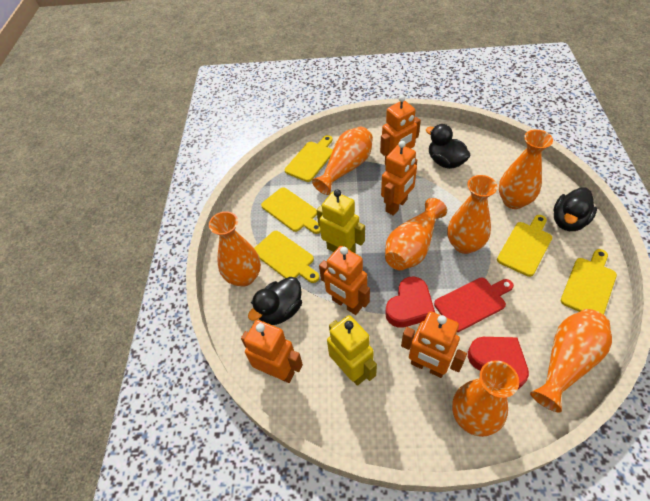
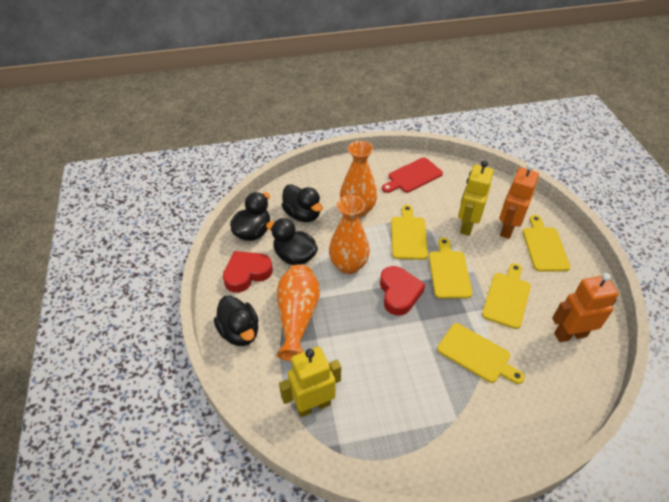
black duck: [248,277,302,325] [426,124,471,169] [553,187,597,231] = 3 -> [214,295,259,346] [230,192,270,241] [266,218,318,265] [281,184,323,222] = 4
orange robot: [241,320,303,383] [319,246,370,315] [380,95,421,165] [381,141,417,216] [401,311,467,378] = 5 -> [499,164,539,239] [552,273,619,342] = 2
orange vase: [209,211,261,287] [312,127,373,195] [385,198,447,270] [447,175,498,254] [452,360,519,437] [499,130,553,209] [530,309,612,413] = 7 -> [277,264,320,361] [329,195,370,274] [340,141,377,218] = 3

